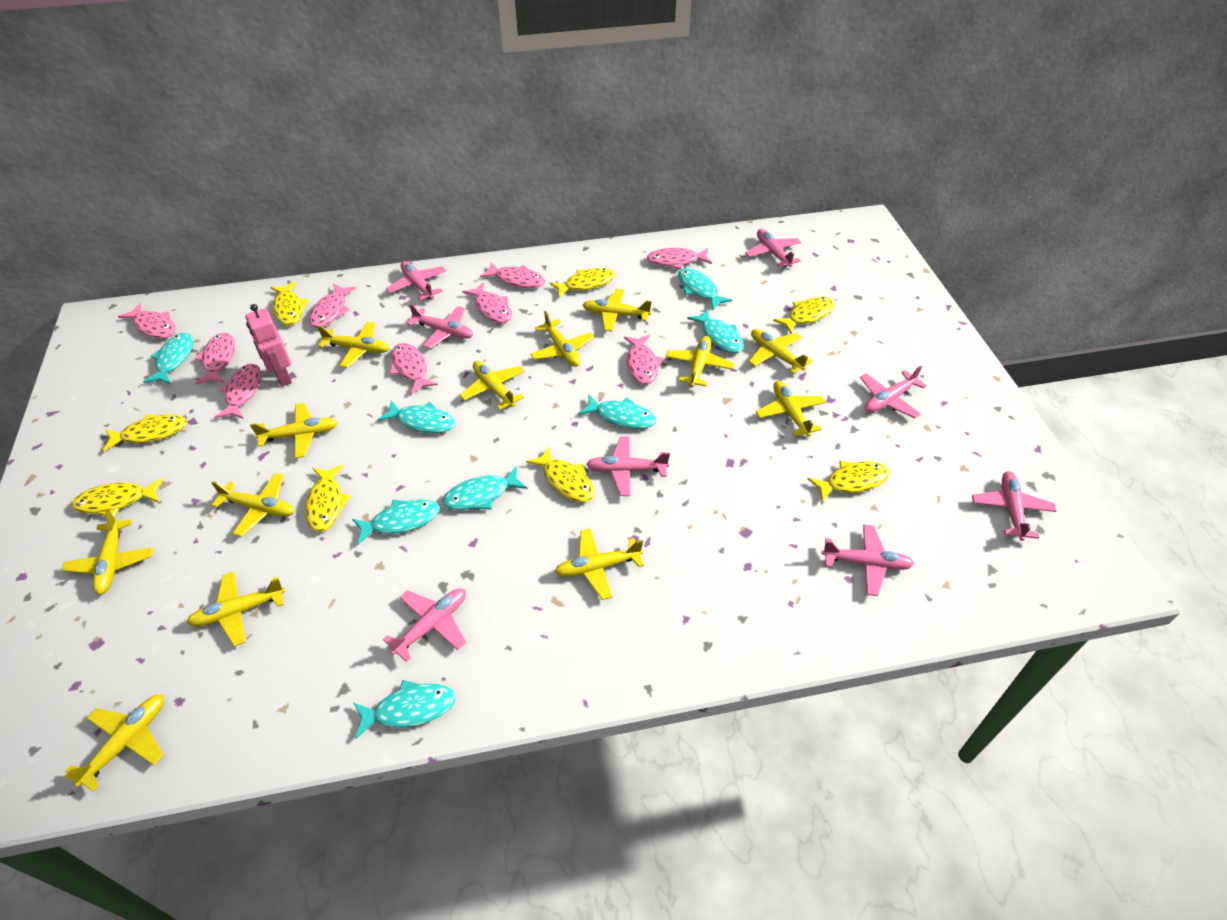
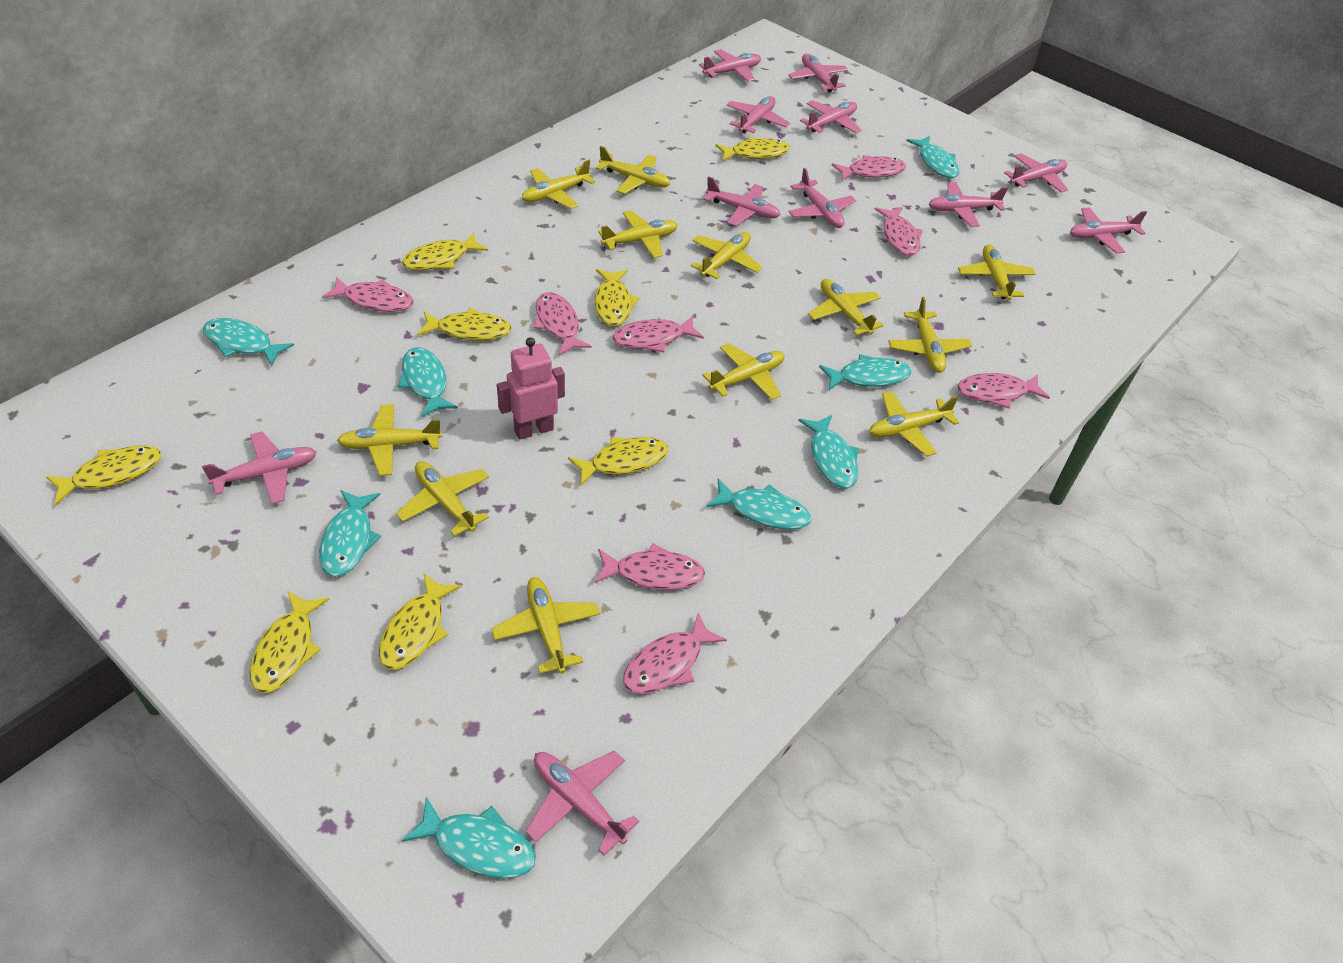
pink fish: [118,303,176,339] [195,333,235,384] [215,364,261,419] [309,284,356,328] [390,343,438,394] [462,282,512,323] [480,263,545,288] [624,335,663,385] [647,248,712,270] = 9 -> [322,276,414,312] [534,292,591,355] [594,543,705,590] [613,316,704,352] [623,612,727,694] [832,155,906,181] [874,207,923,256] [957,373,1050,409] = 8
pink plane: [383,588,466,662] [386,261,446,300] [407,304,473,349] [586,436,670,496] [745,229,801,267] [822,524,914,596] [860,366,927,418] [972,471,1056,541] = 8 -> [202,431,317,504] [526,750,639,856] [699,49,761,82] [703,176,781,226] [726,96,790,133] [788,54,848,92] [788,168,856,228] [800,100,861,133] [929,182,1008,227] [1004,153,1068,193] [1070,207,1147,253] = 11
yellow plane: [62,509,153,595] [64,695,164,792] [187,571,285,646] [211,473,295,537] [250,403,338,458] [317,322,389,368] [460,361,525,410] [530,311,594,367] [555,528,644,600] [583,289,652,332] [666,336,735,387] [749,329,812,374] [756,381,826,437] = 13 -> [337,404,442,476] [396,461,489,536] [492,577,600,674] [522,160,595,209] [596,146,670,194] [598,211,678,258] [691,232,763,279] [702,343,785,400] [808,279,884,335] [869,391,959,456] [888,297,972,373] [958,244,1036,300] = 12

